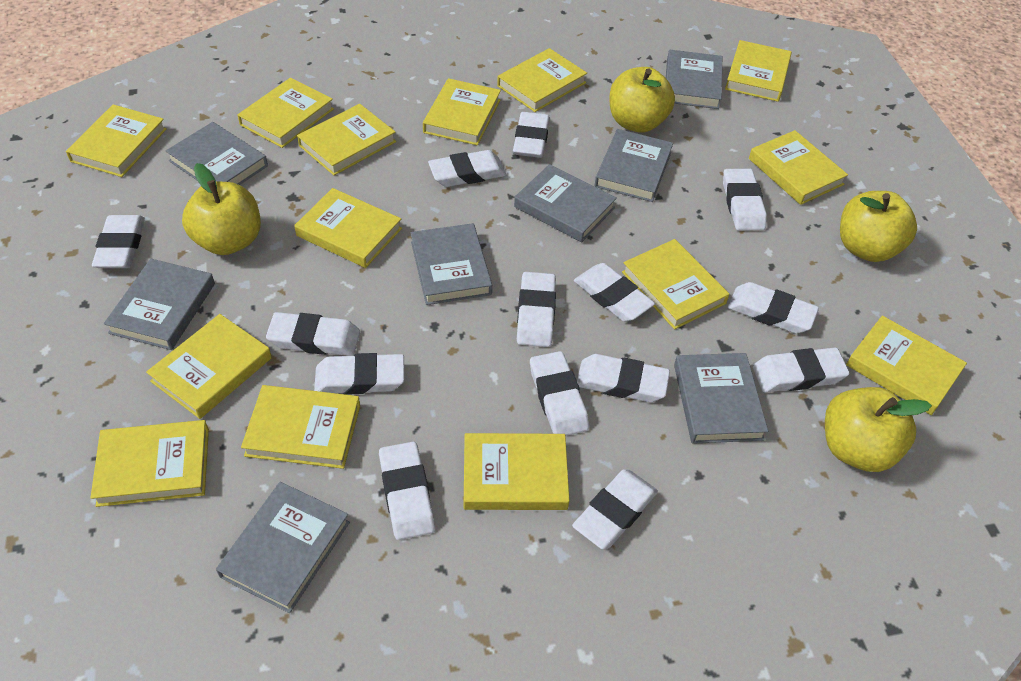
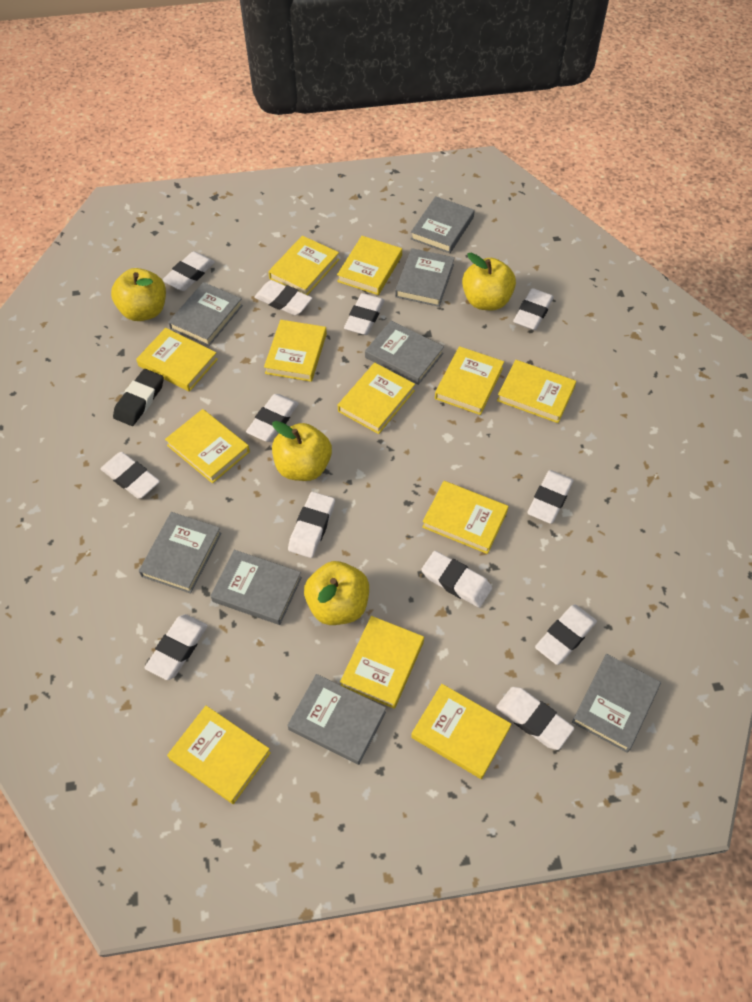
black eraser: none = 0 -> [113,369,164,426] = 1
white eraser: [92,215,145,268] [266,312,360,356] [314,353,404,395] [379,442,435,540] [428,150,506,187] [513,112,550,158] [517,272,556,347] [530,351,589,436] [572,469,658,550] [574,263,655,322] [577,354,670,402] [723,169,767,231] [727,282,819,334] [753,348,850,392] = 14 -> [101,452,160,499] [144,614,208,680] [162,251,215,291] [246,394,299,442] [254,280,312,316] [288,492,335,558] [344,293,385,335] [421,551,492,608] [496,687,574,750] [513,288,554,330] [527,470,574,524] [535,604,597,665] = 12
yellow book: [66,104,167,177] [90,420,209,507] [146,314,272,419] [238,77,334,148] [241,385,360,469] [294,188,402,268] [297,104,396,175] [423,78,501,145] [464,433,570,510] [497,48,587,112] [622,239,729,329] [725,40,792,102] [749,130,848,205] [846,316,967,415] = 14 -> [136,328,218,392] [165,409,250,483] [167,706,271,804] [264,320,327,382] [268,236,339,295] [337,236,402,295] [338,363,415,434] [340,616,424,709] [411,684,511,779] [422,481,509,554] [435,346,504,415] [497,360,576,423] = 12

